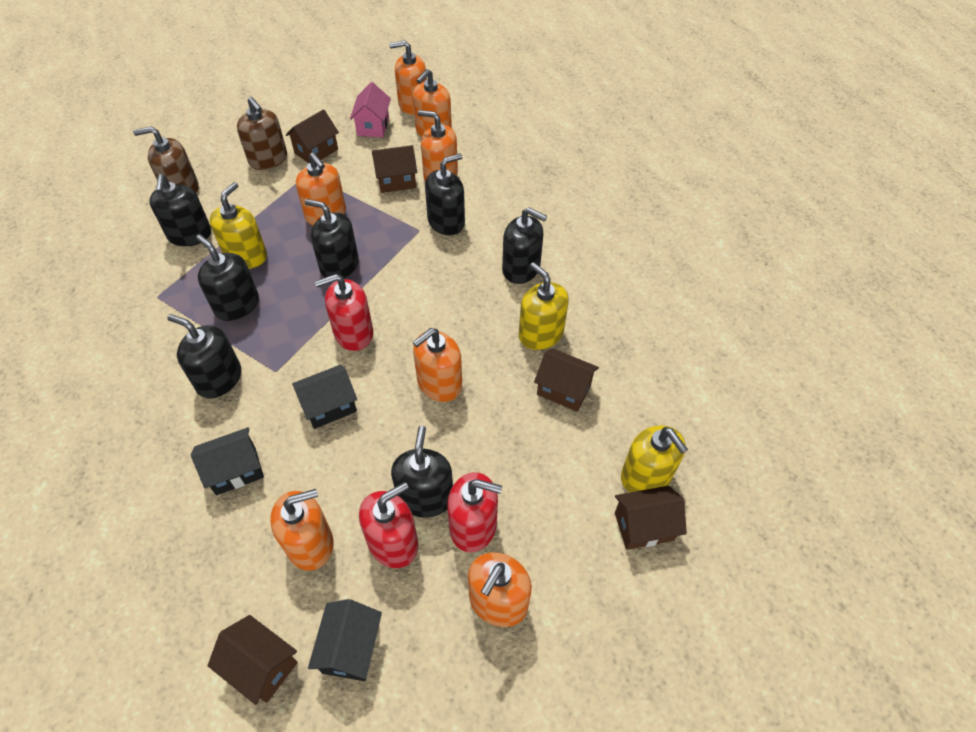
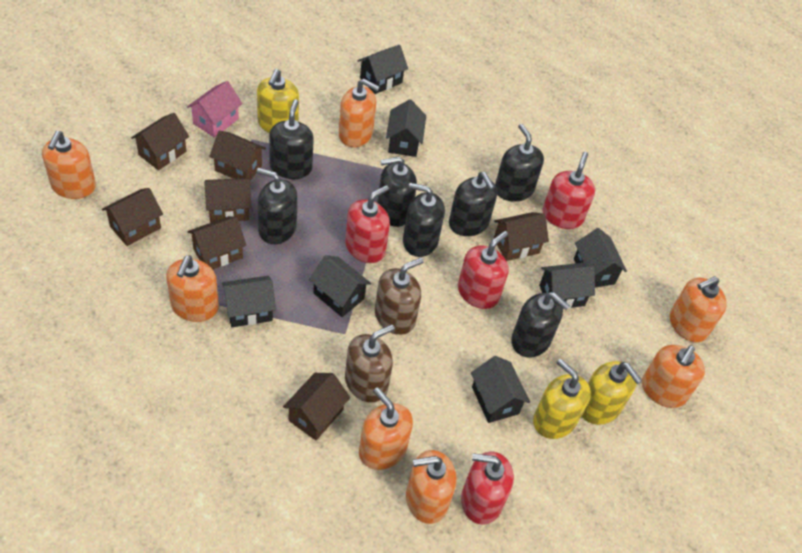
black house: [191,427,264,495] [292,365,357,429] [308,599,382,681] = 3 -> [222,276,276,327] [309,255,371,317] [358,45,408,94] [386,99,426,157] [471,356,530,423] [539,263,595,309] [574,228,627,288] = 7
brown house: [208,615,298,705] [286,109,339,163] [372,145,417,193] [534,349,599,412] [615,486,687,550] = 5 -> [102,188,163,246] [131,113,189,170] [187,216,246,269] [204,178,251,222] [209,131,266,180] [283,373,350,440] [494,212,549,261] = 7
red soap dispenser: [315,274,373,351] [359,482,418,568] [447,472,502,552] = 3 -> [345,185,390,263] [458,231,509,309] [461,451,514,525] [543,152,595,229] = 4

